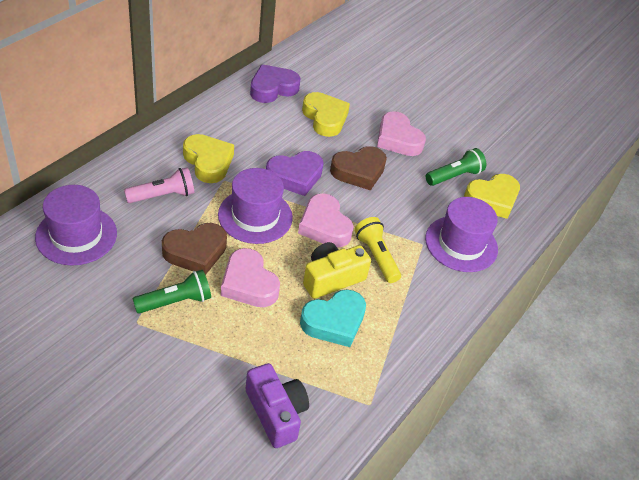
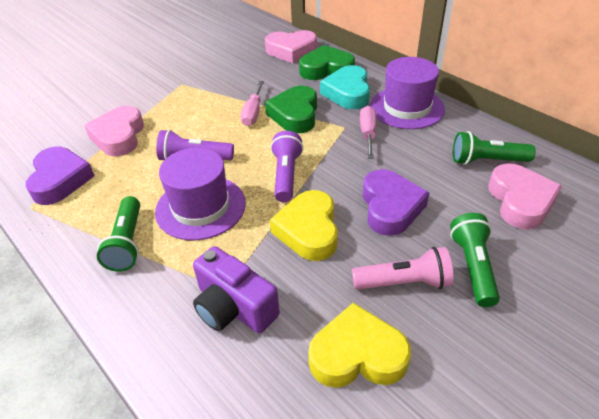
brown heart: [162,223,227,275] [330,146,387,191] = 2 -> none = 0
green flashlight: [133,270,211,314] [426,148,486,186] = 2 -> [97,196,140,272] [450,213,500,307] [453,131,536,165] = 3
green heart: none = 0 -> [265,86,317,133] [299,45,355,80] = 2
pink screwdriver: none = 0 -> [240,81,264,126] [360,106,376,159] = 2
purple flashlight: none = 0 -> [156,130,234,160] [271,131,303,202] = 2
purple hat: [35,185,117,265] [218,168,293,244] [425,197,498,272] = 3 -> [155,148,246,240] [370,57,445,129] = 2
yellow camera: [303,242,371,299] = 1 -> none = 0
yellow flashlight: [355,217,401,283] = 1 -> none = 0
yellow heart: [183,134,234,183] [302,92,350,137] [464,174,520,219] = 3 -> [270,190,338,261] [308,303,411,388] = 2

